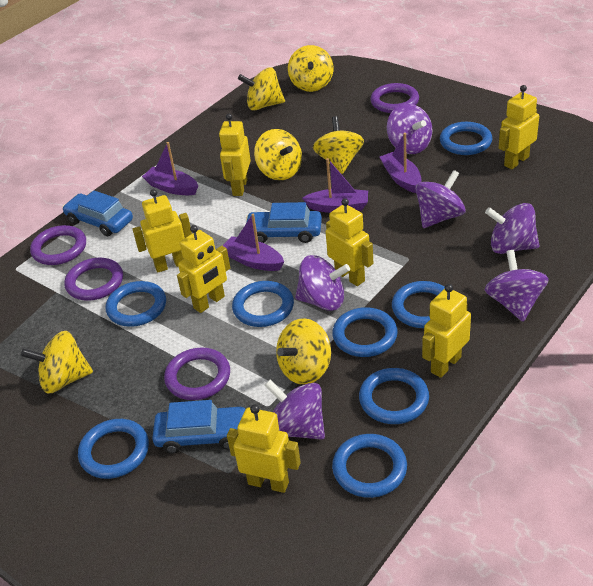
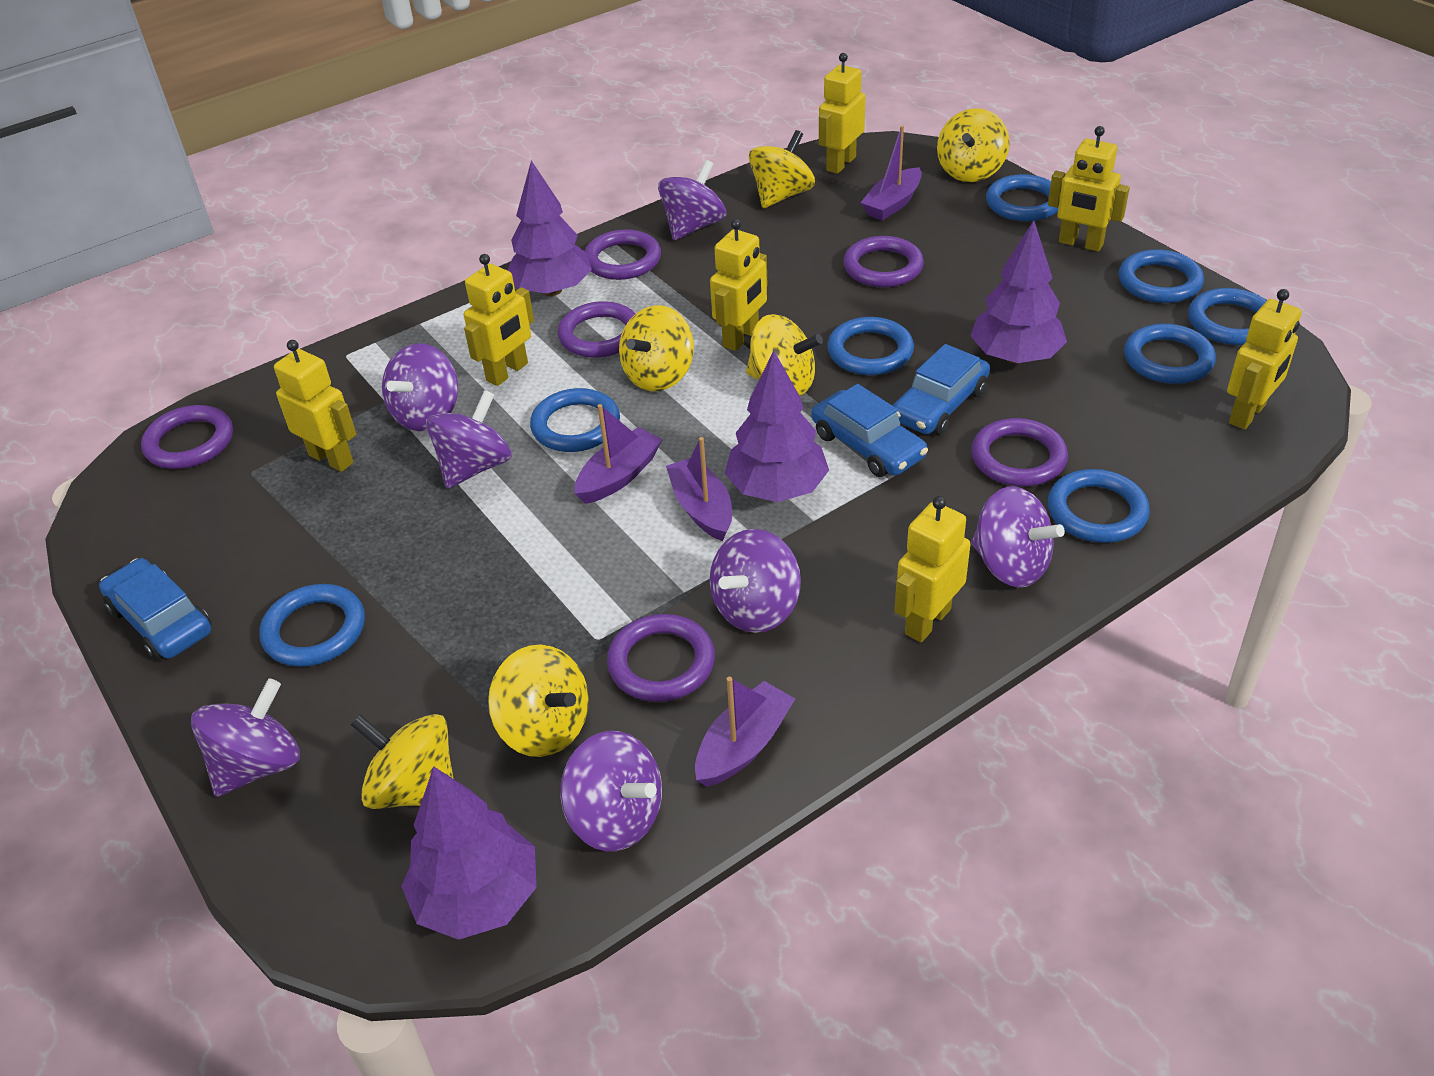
purple ring: [30,225,86,265] [64,258,123,301] [164,348,230,400] [371,83,419,113] = 4 -> [141,405,233,469] [557,301,636,358] [584,229,661,280] [607,614,715,702] [843,236,924,287] [971,418,1068,486] = 6
purple spinning top: [264,380,325,440] [295,255,350,311] [387,103,433,154] [415,170,466,228] [485,203,539,254] [485,250,549,322] = 6 -> [191,679,300,797] [382,343,458,431] [426,390,512,489] [560,731,662,851] [658,160,726,240] [710,529,801,633] [971,486,1065,588] = 7
purple tree: none = 0 -> [401,766,537,940] [507,161,592,296] [724,351,829,502] [970,220,1067,364] = 4

